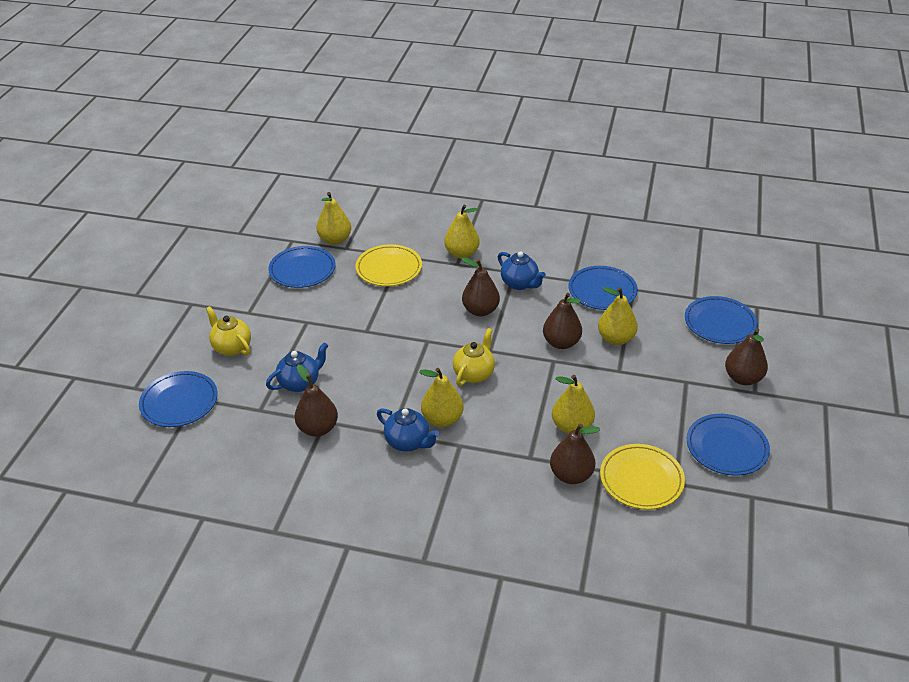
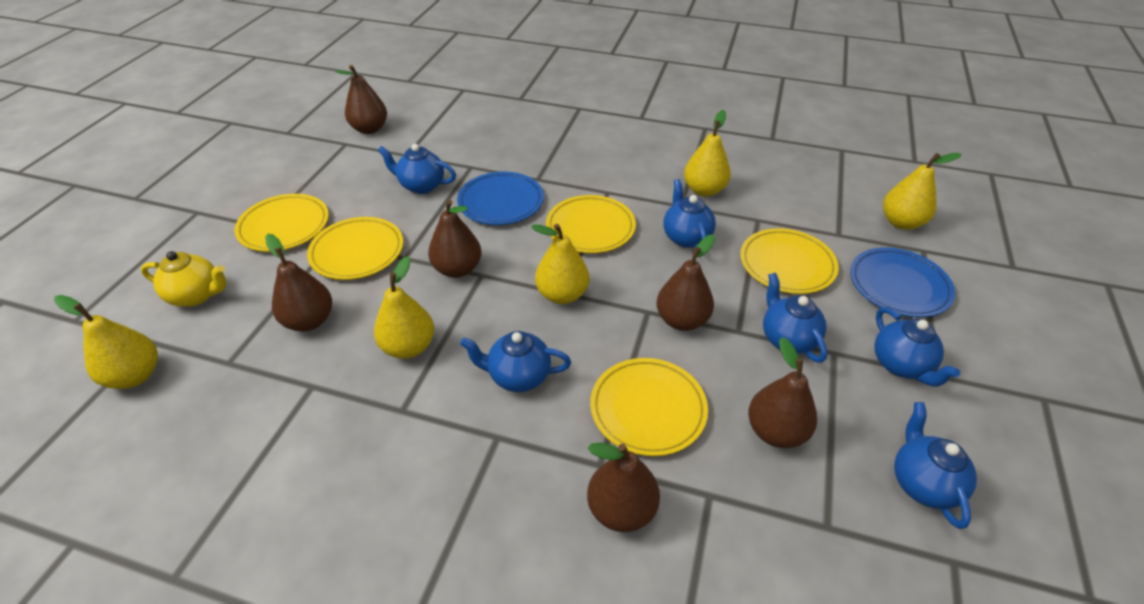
blue plate: [139,371,218,427] [268,246,336,288] [568,266,638,310] [685,296,758,344] [687,414,770,476] = 5 -> [457,172,544,225] [850,247,955,317] = 2
blue teapot: [266,342,328,392] [377,408,439,452] [498,251,546,290] = 3 -> [378,144,456,194] [460,331,571,392] [664,179,716,248] [763,272,827,363] [874,307,960,387] [894,402,977,529] = 6
brown pear: [294,365,338,437] [461,257,500,316] [543,293,582,349] [550,424,600,484] [725,328,768,385] = 5 -> [265,234,332,332] [335,65,387,134] [428,200,481,278] [587,442,660,532] [656,234,715,331] [748,337,817,448] = 6
yellow plate: [355,244,422,286] [600,444,685,510] = 2 -> [234,194,329,252] [307,217,403,280] [546,195,636,253] [590,358,708,456] [740,228,839,294] = 5
yellow teapot: [206,306,251,356] [453,328,495,387] = 2 -> [141,251,227,307] = 1

